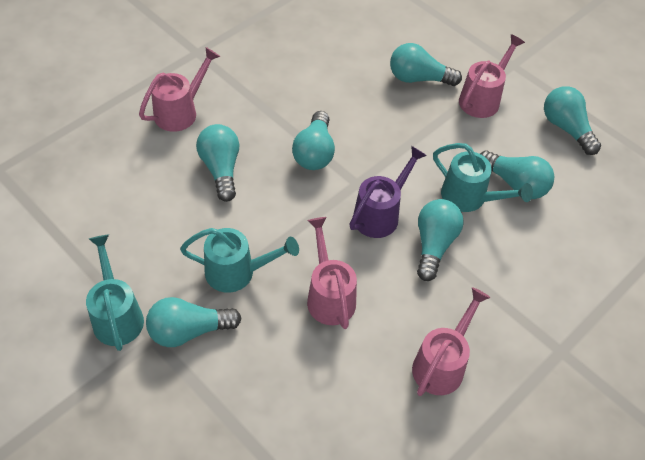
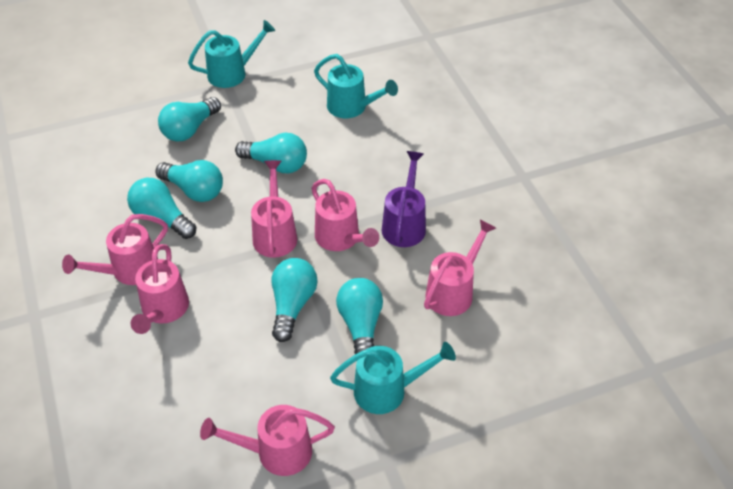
pink watering can: [139,47,220,132] [307,217,357,329] [412,287,490,396] [459,34,525,118] = 4 -> [62,214,168,285] [130,244,189,334] [200,405,335,476] [251,160,297,258] [312,179,379,251] [424,219,496,316] = 6
turquoise light bulb: [146,297,242,347] [196,124,240,202] [292,111,335,170] [390,43,462,86] [417,199,464,281] [480,151,554,199] [544,86,601,155] = 7 -> [127,178,196,239] [155,160,223,202] [158,97,221,142] [235,133,307,173] [272,258,318,342] [336,278,383,354] = 6

